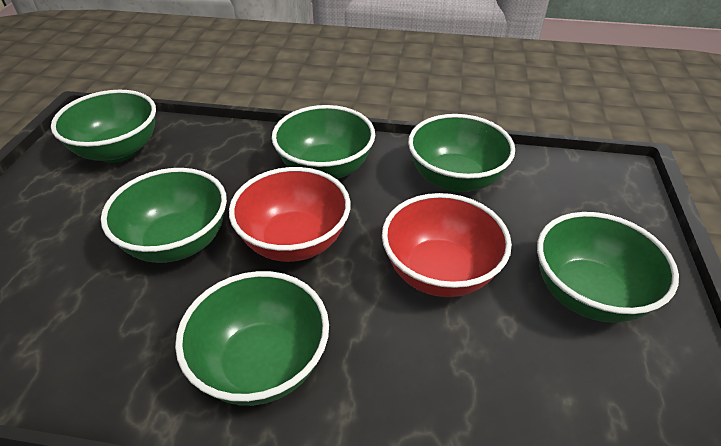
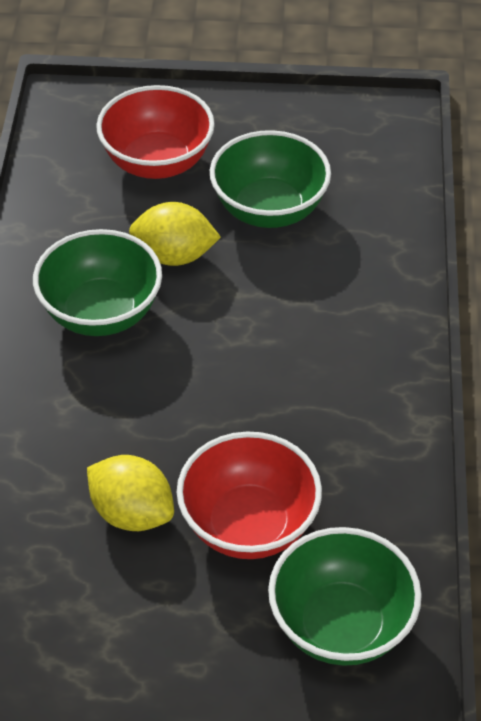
green bowl: [51,90,156,163] [101,168,227,263] [175,271,329,406] [272,105,375,179] [408,114,515,193] [537,212,679,323] = 6 -> [33,229,162,336] [210,130,331,228] [268,527,422,666] = 3
yellow lemon: none = 0 -> [87,455,174,531] [129,202,221,266] = 2

